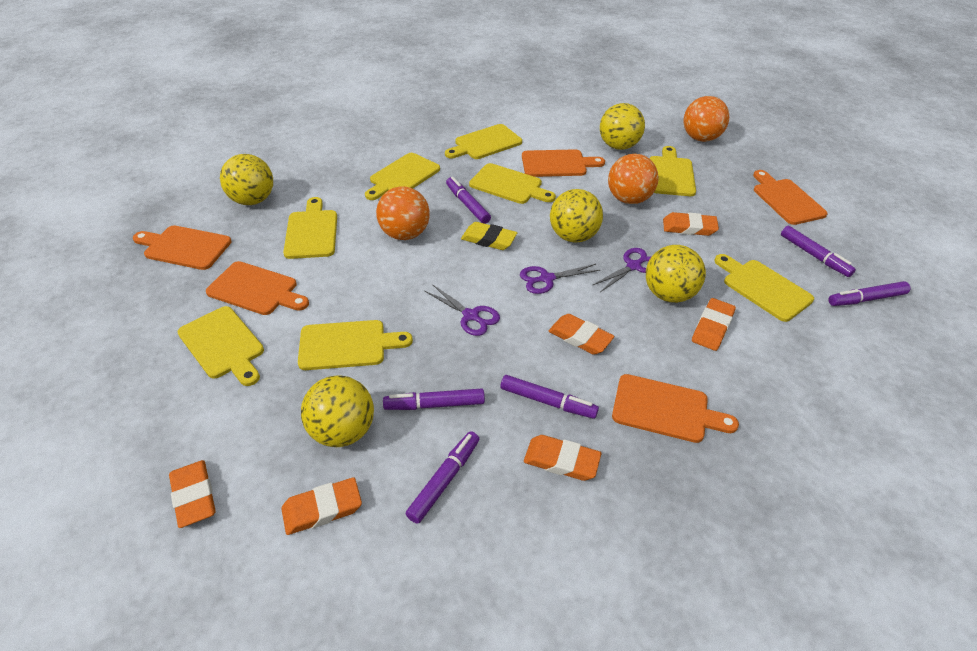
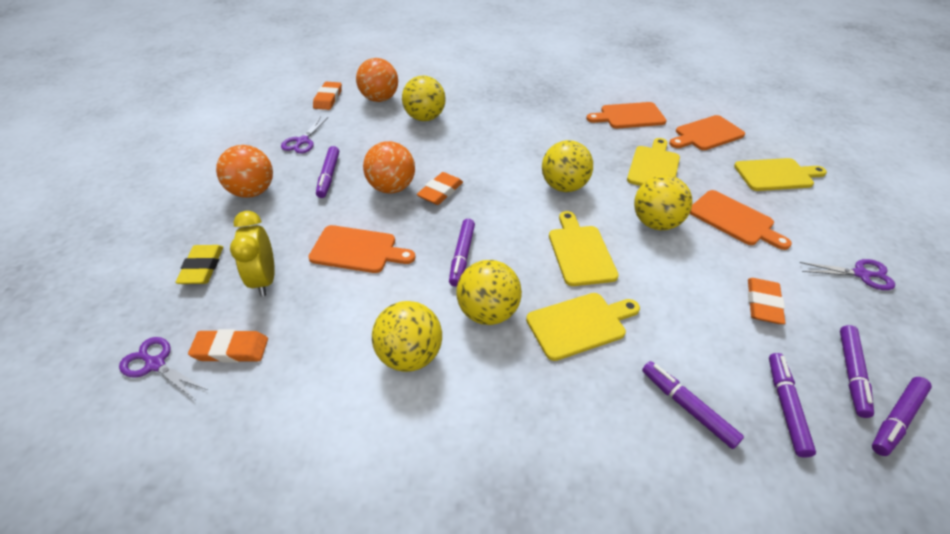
orange cutting board: [133,225,232,270] [206,261,309,315] [522,149,605,177] [612,374,739,443] [753,170,828,225] = 5 -> [308,225,415,273] [586,102,667,129] [669,115,745,150] [690,190,792,250] = 4
orange eraser: [169,460,216,528] [281,477,362,535] [524,435,601,481] [549,314,615,355] [663,212,719,236] [692,298,736,351] = 6 -> [188,329,268,363] [313,82,342,110] [417,172,463,205] [748,278,785,324] = 4
yellow clock: none = 0 -> [230,211,275,297] = 1
yellow cutting board: [178,306,264,386] [283,197,337,259] [298,320,413,370] [365,153,440,200] [445,124,522,159] [469,163,556,204] [649,146,696,196] [714,254,814,322] = 8 -> [526,293,640,361] [549,211,619,286] [627,138,680,186] [734,158,827,191] = 4

